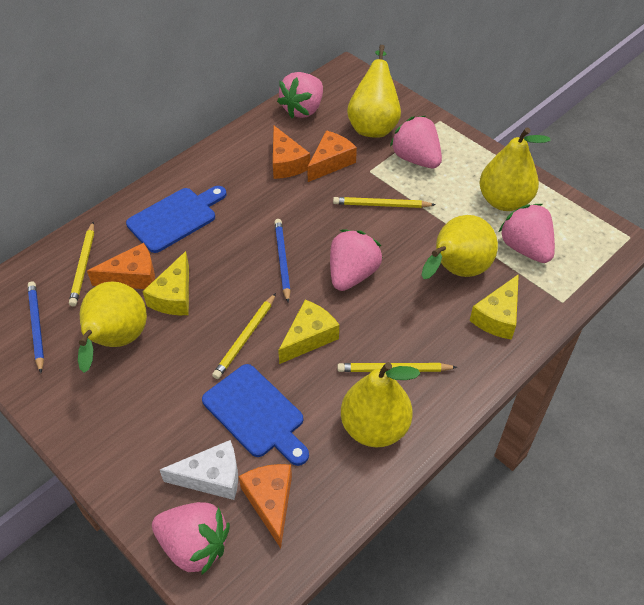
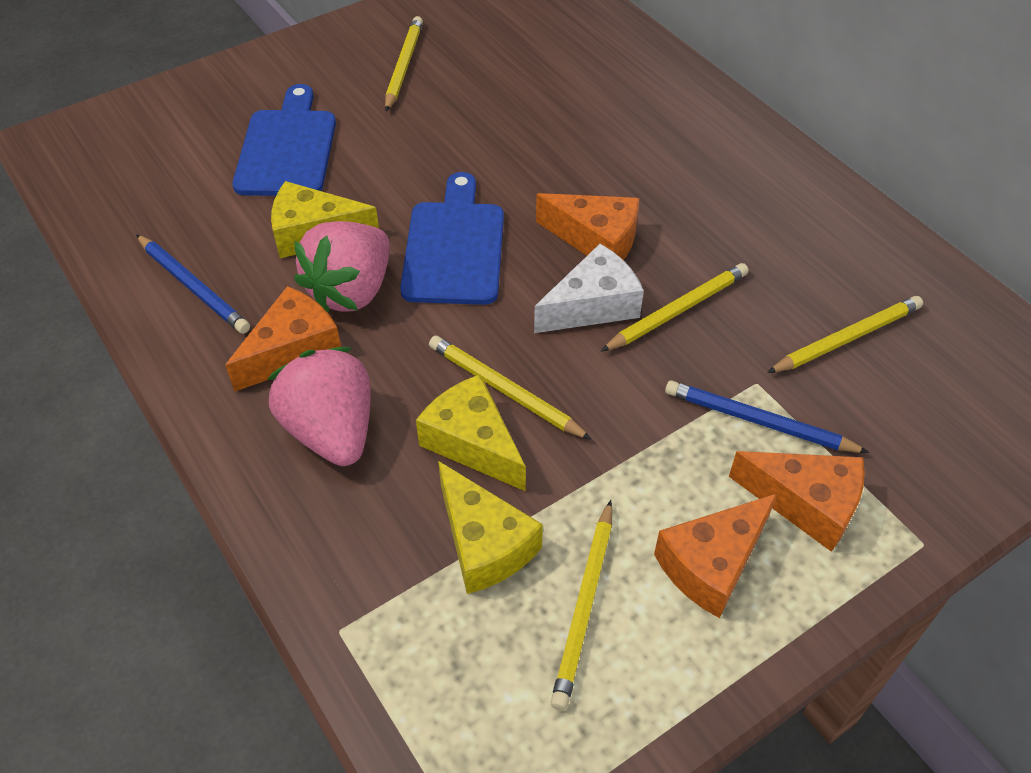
pink strawberry: [152,502,230,576] [277,72,323,118] [330,230,383,291] [390,116,442,168] [499,204,555,263] = 5 -> [268,347,371,466] [294,221,390,312] = 2
yellow pear: [78,281,147,373] [341,362,420,447] [347,45,401,138] [421,215,498,279] [479,127,551,211] = 5 -> none = 0
yellow pencil: [69,222,94,306] [212,293,276,379] [333,197,435,208] [337,363,457,372] = 4 -> [385,16,423,111] [429,336,592,440] [551,500,612,710] [601,263,748,351] [767,296,923,373] = 5

